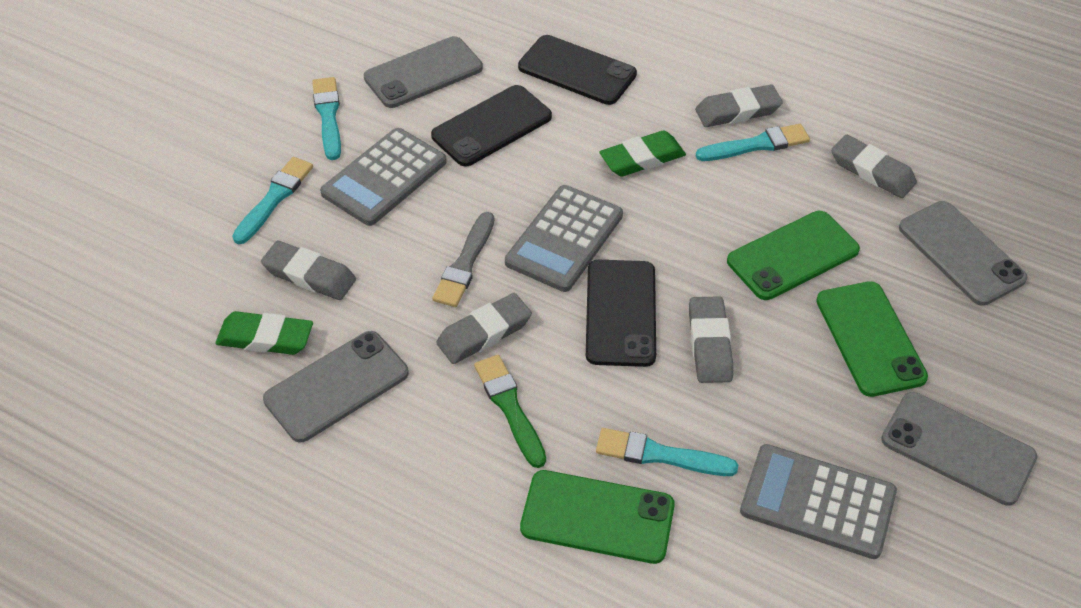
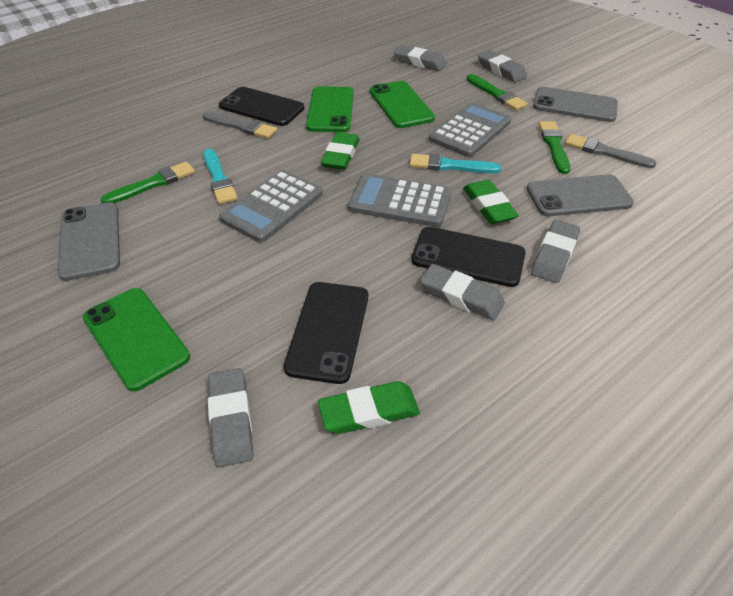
green brush: [474,355,546,468] = 1 -> [101,161,195,203] [467,74,528,111] [538,121,570,174] = 3
green eraser: [215,311,313,355] [599,130,686,177] = 2 -> [318,381,420,434] [321,132,359,170] [463,180,519,224] = 3
grey brush: [432,212,494,307] = 1 -> [202,111,277,139] [565,134,657,168] = 2
grey phone: [263,331,409,442] [364,36,483,108] [881,392,1037,506] [899,201,1028,306] = 4 -> [57,202,120,281] [526,174,634,216] [533,87,618,122] = 3
turquoise brush: [232,157,313,244] [312,77,341,160] [596,428,738,476] [696,124,810,161] = 4 -> [203,149,238,204] [410,154,501,173] = 2

